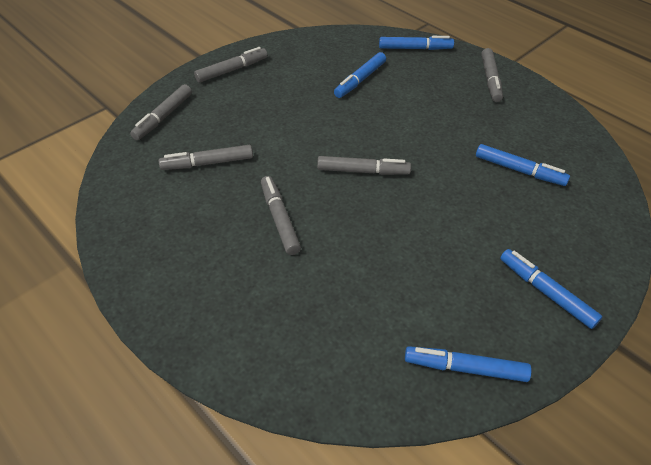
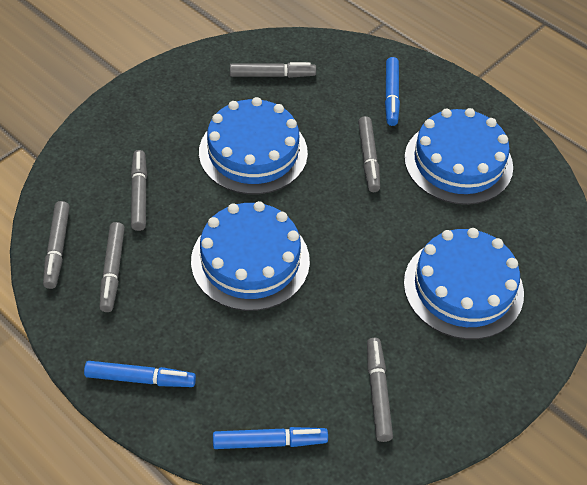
blue cake: none = 0 -> [191,201,310,311] [199,97,308,194] [404,108,513,205] [404,228,524,340] = 4
blue marker: [334,52,386,98] [379,36,454,50] [405,346,532,382] [476,144,570,186] [500,249,602,329] = 5 -> [84,361,196,387] [213,427,328,449] [385,57,400,126] = 3

